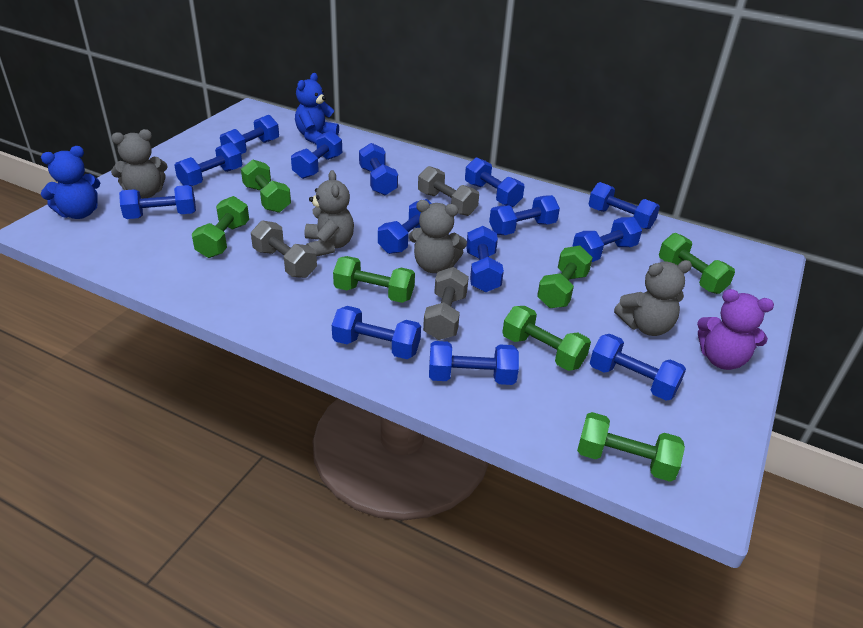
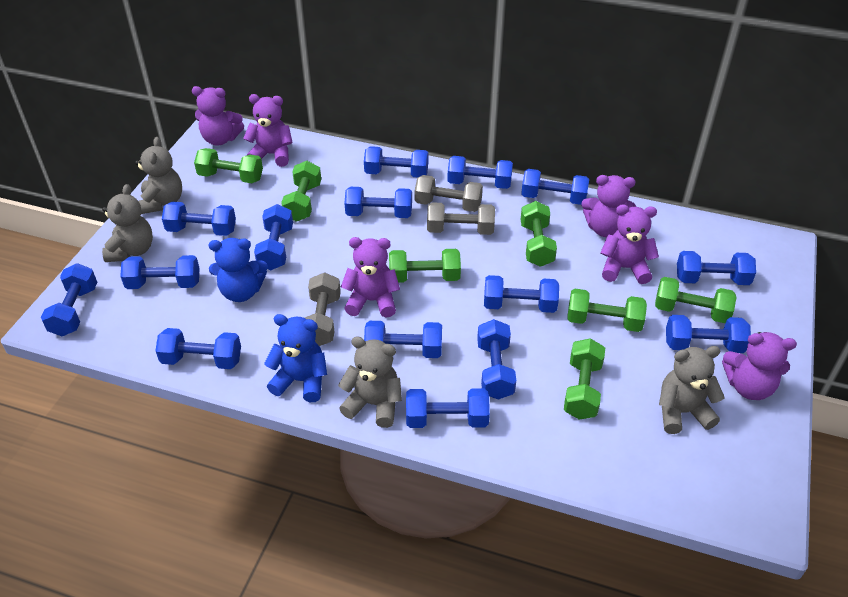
blue dumbbell: [119,185,196,219] [174,142,242,186] [220,115,279,154] [291,131,342,179] [332,306,421,359] [359,143,398,195] [378,199,432,254] [429,341,519,385] [465,157,525,207] [466,226,504,292] [489,195,560,235] [572,217,642,262] [588,182,660,229] [590,334,686,400] = 14 -> [41,263,97,336] [120,255,199,289] [155,328,241,369] [162,202,236,236] [254,204,293,270] [344,187,412,218] [364,146,428,177] [364,321,442,358] [406,388,490,428] [447,156,513,189] [477,319,516,400] [484,275,559,313] [521,169,589,205] [666,315,751,353] [677,251,756,285] = 15
purple teddy bear: [697,289,774,370] = 1 -> [192,86,244,145] [243,94,293,167] [341,237,400,317] [581,175,636,237] [601,204,659,284] [722,332,797,400] = 6

